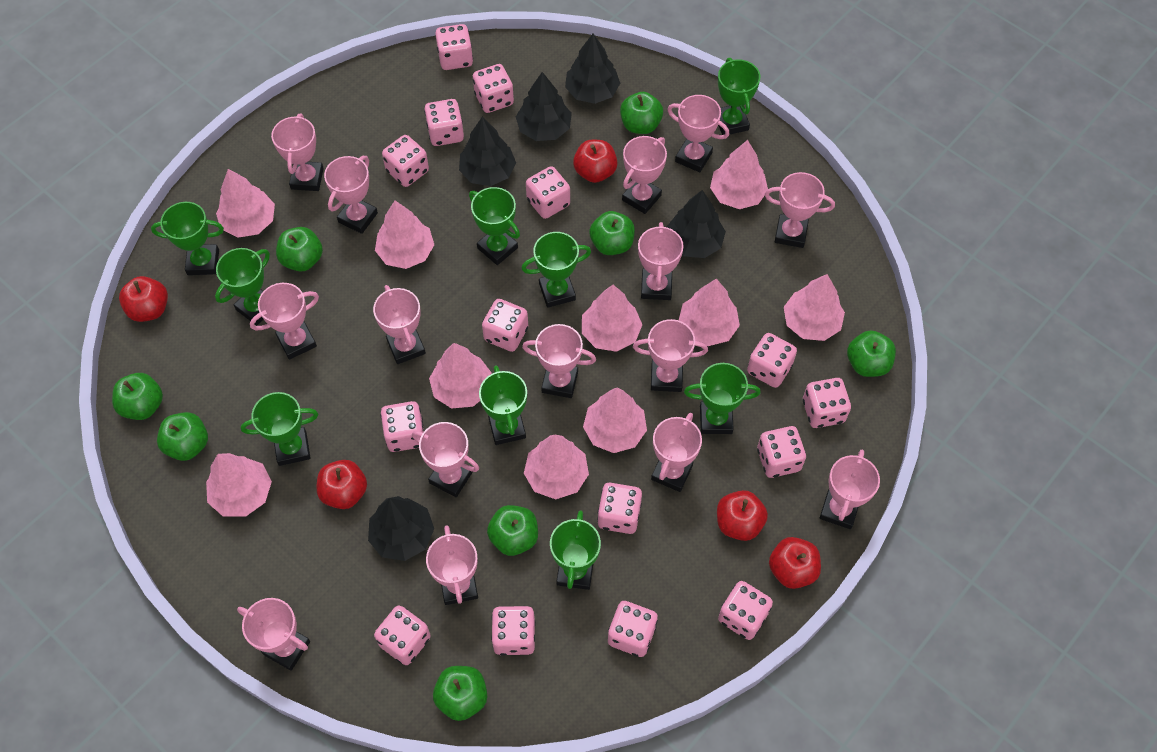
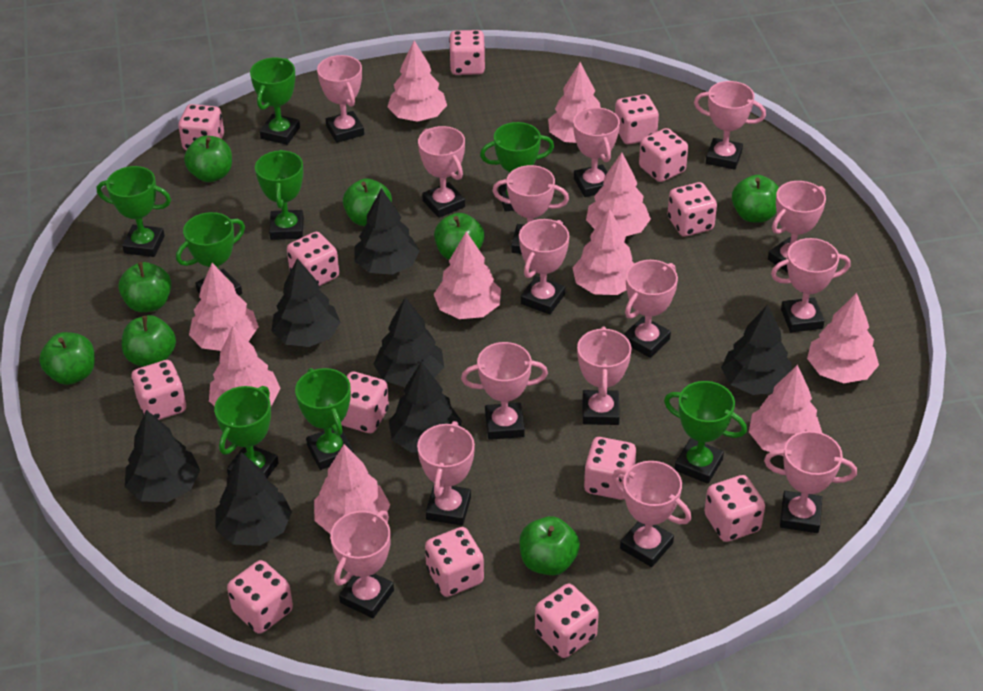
black tree: [368,496,434,561] [459,117,516,186] [516,72,572,141] [565,34,620,104] [667,190,726,258] = 5 -> [125,410,200,502] [215,452,292,546] [271,258,340,347] [354,188,420,275] [373,297,444,387] [389,361,462,452] [721,305,792,395] = 7
green trophy: [151,202,224,275] [215,248,270,326] [241,392,318,466] [469,187,520,265] [479,365,527,445] [521,232,591,308] [550,510,601,590] [684,363,761,434] [718,58,760,135] = 9 -> [97,166,171,257] [176,212,245,295] [214,386,279,478] [250,58,300,145] [255,150,304,240] [295,368,354,470] [480,122,554,212] [664,381,747,484] = 8
pink dice: [374,605,431,665] [380,401,424,452] [382,135,429,187] [424,99,464,146] [435,24,473,70] [473,64,514,113] [482,299,528,352] [491,606,536,656] [526,166,570,219] [597,483,642,534] [608,601,658,657] [718,581,773,640] [747,333,797,388] [757,426,806,478] [803,378,851,428] = 15 -> [132,360,186,420] [178,104,224,150] [227,560,293,634] [287,232,339,286] [341,372,389,433] [425,527,484,597] [449,30,485,75] [535,584,599,658] [584,437,636,500] [615,94,659,144] [639,128,688,182] [667,182,717,237] [704,475,765,542] = 13
red apple: [119,276,168,322] [316,460,367,509] [573,140,618,183] [717,490,768,541] [769,537,821,589] = 5 -> none = 0

